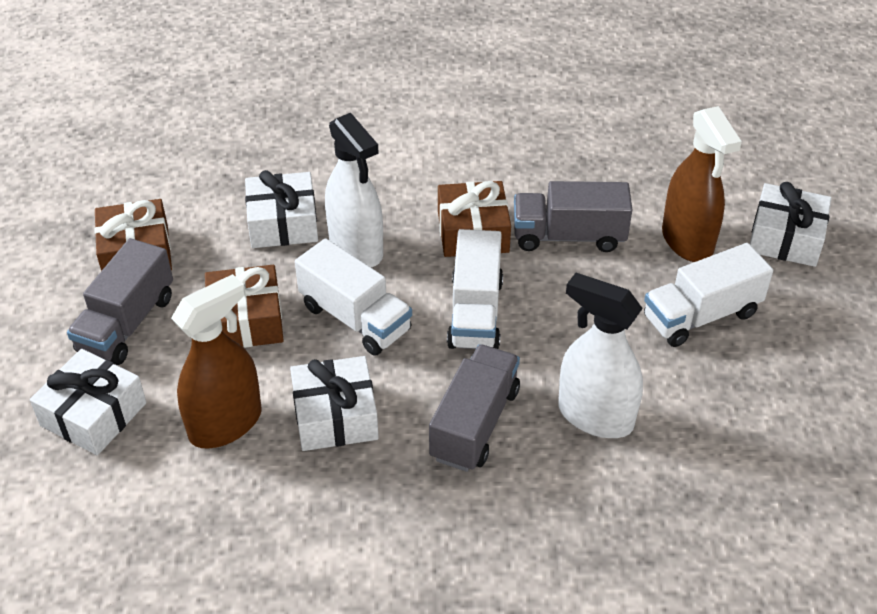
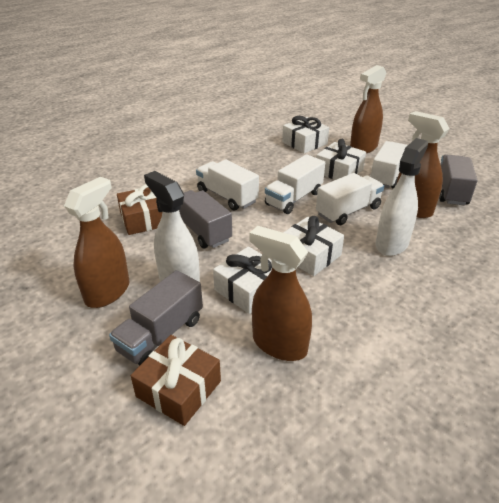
brown gift: [94,199,172,271] [205,265,284,348] [438,181,511,257] = 3 -> [117,184,162,235] [131,335,221,426] = 2
brown spray bottle: [171,274,262,449] [662,106,742,262] = 2 -> [64,177,130,308] [249,226,312,361] [350,65,387,153] [397,111,449,218] = 4
white truck: [295,238,412,356] [447,229,503,349] [644,243,773,347] = 3 -> [196,159,259,210] [265,154,325,214] [316,173,384,225] [370,141,408,189] = 4

